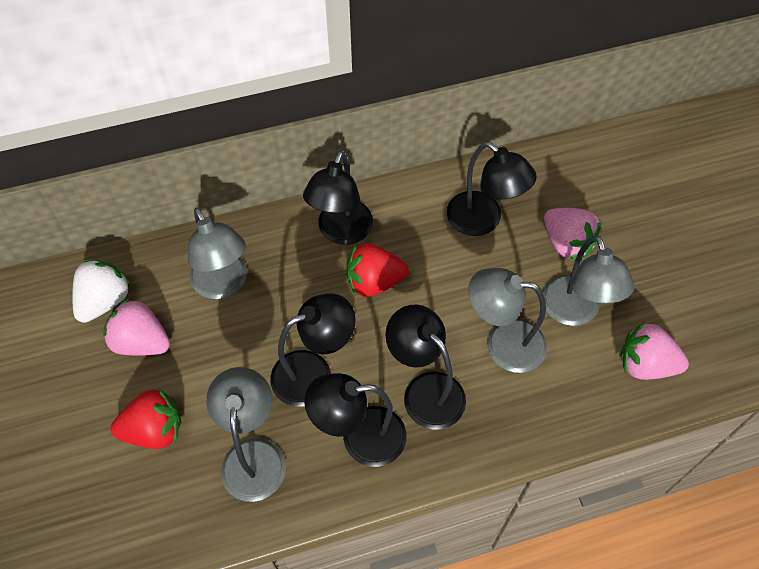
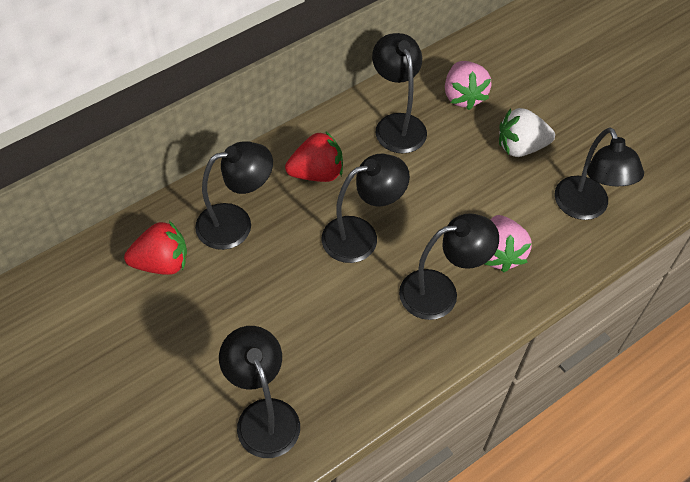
black lamp: [270,293,356,407] [303,151,373,245] [304,373,406,467] [385,304,466,430] [447,142,537,236] = 5 -> [195,141,273,250] [219,326,300,458] [321,154,410,263] [372,33,427,154] [399,213,499,320] [555,127,644,220] = 6
grey lamp: [188,208,247,299] [206,367,286,502] [468,268,547,373] [542,236,634,326] = 4 -> none = 0
pink strawberry: [103,298,170,356] [544,208,602,260] [620,322,689,380] = 3 -> [445,61,491,110] [484,215,532,272] = 2

